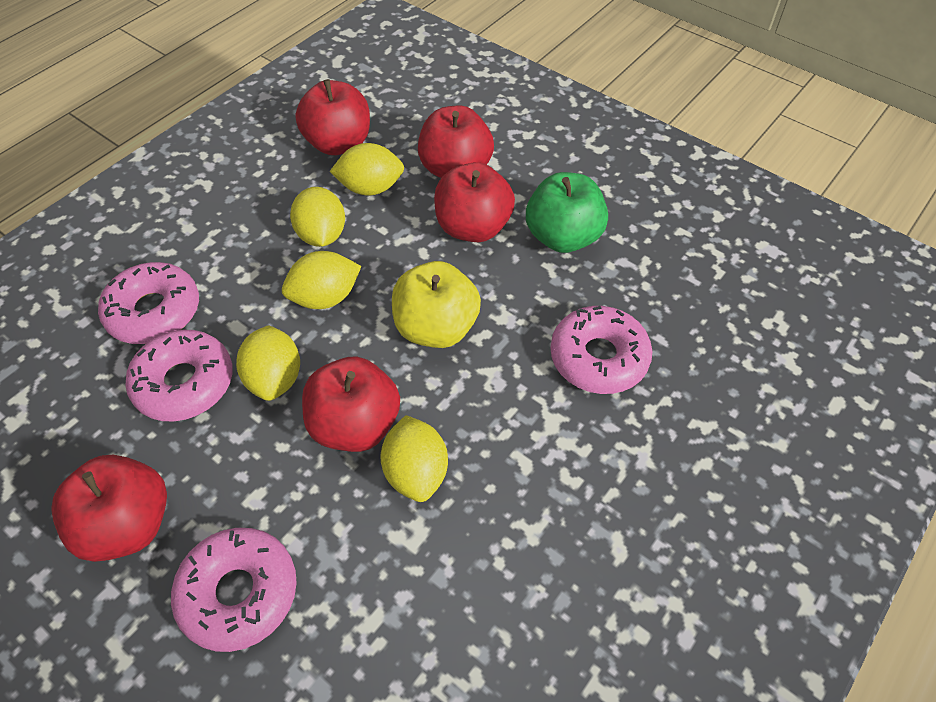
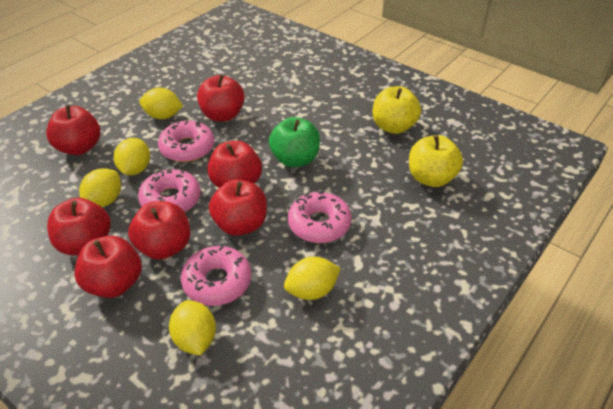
red apple: [51,455,167,562] [295,79,370,155] [302,357,400,452] [418,106,494,178] [434,162,515,242] = 5 -> [46,105,100,155] [47,197,111,255] [74,236,142,298] [128,201,190,260] [197,75,245,122] [207,141,262,188] [209,179,267,236] = 7
yellow apple: [392,261,481,348] = 1 -> [373,86,421,134] [409,135,463,187] = 2

